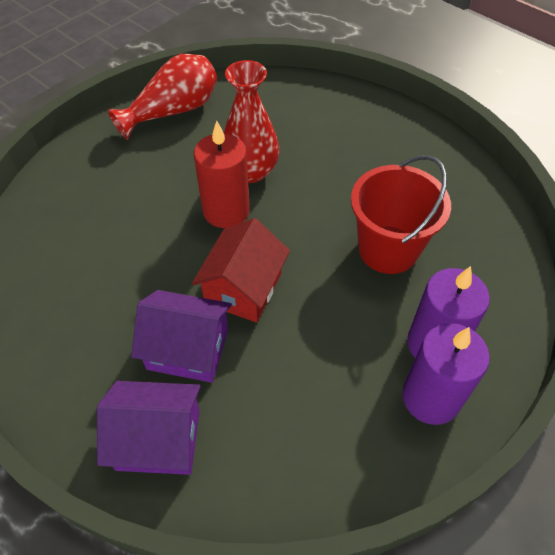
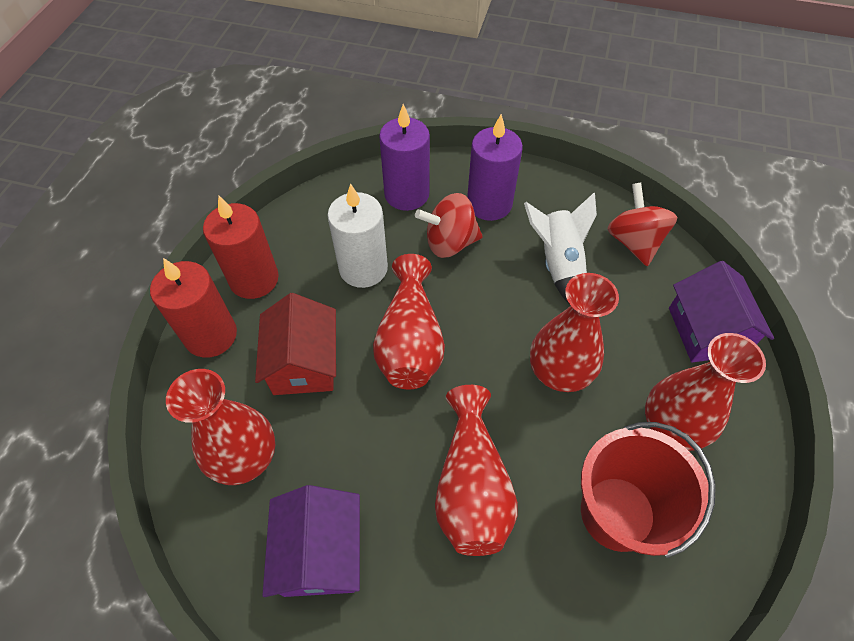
red candle: [194,121,250,228] = 1 -> [150,258,237,358] [203,196,279,299] = 2
red spinning top: none = 0 -> [415,193,483,258] [607,183,677,266] = 2
red vase: [107,54,217,140] [223,60,279,183] = 2 -> [166,369,275,485] [373,254,445,389] [435,385,518,556] [530,273,619,392] [645,333,766,451] = 5
white candle: none = 0 -> [328,183,388,288] = 1
white rocket: none = 0 -> [524,193,597,303] = 1

